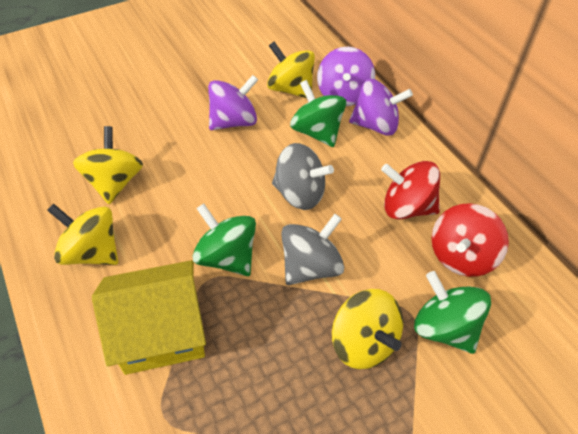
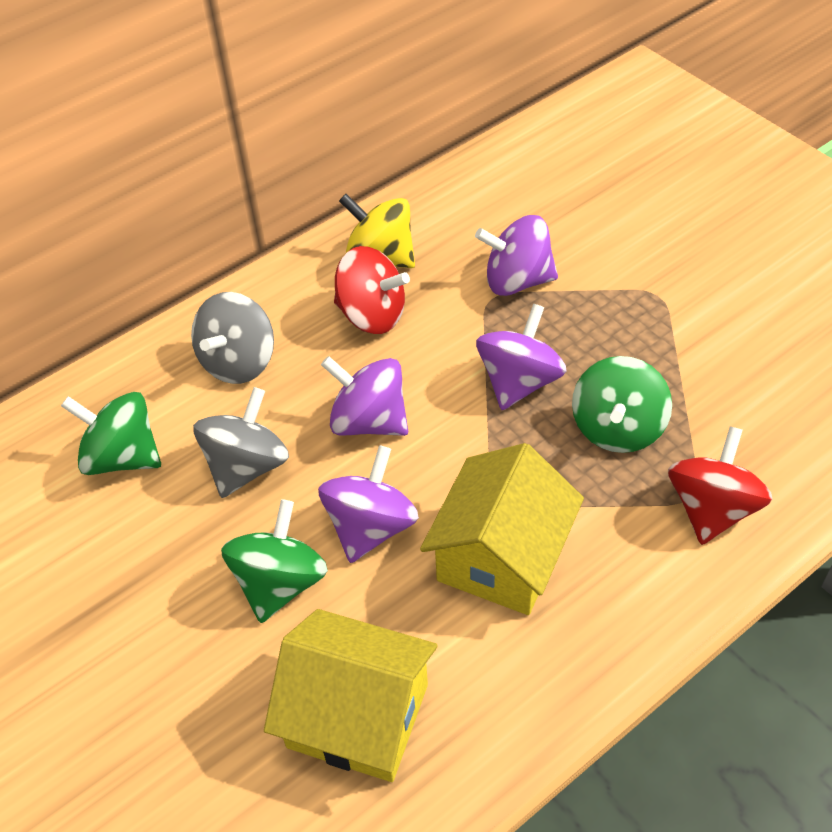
purple spinning top: [208,75,258,130] [317,47,375,106] [349,79,413,136] = 3 -> [318,445,419,563] [321,356,408,436] [475,215,558,296] [476,304,566,410] = 4
yellow house: [92,260,206,375] = 1 -> [264,609,437,782] [420,443,584,615] = 2
yellow spinning top: [47,204,118,265] [73,126,143,204] [267,42,315,98] [332,289,403,369] = 4 -> [339,194,415,268] = 1

